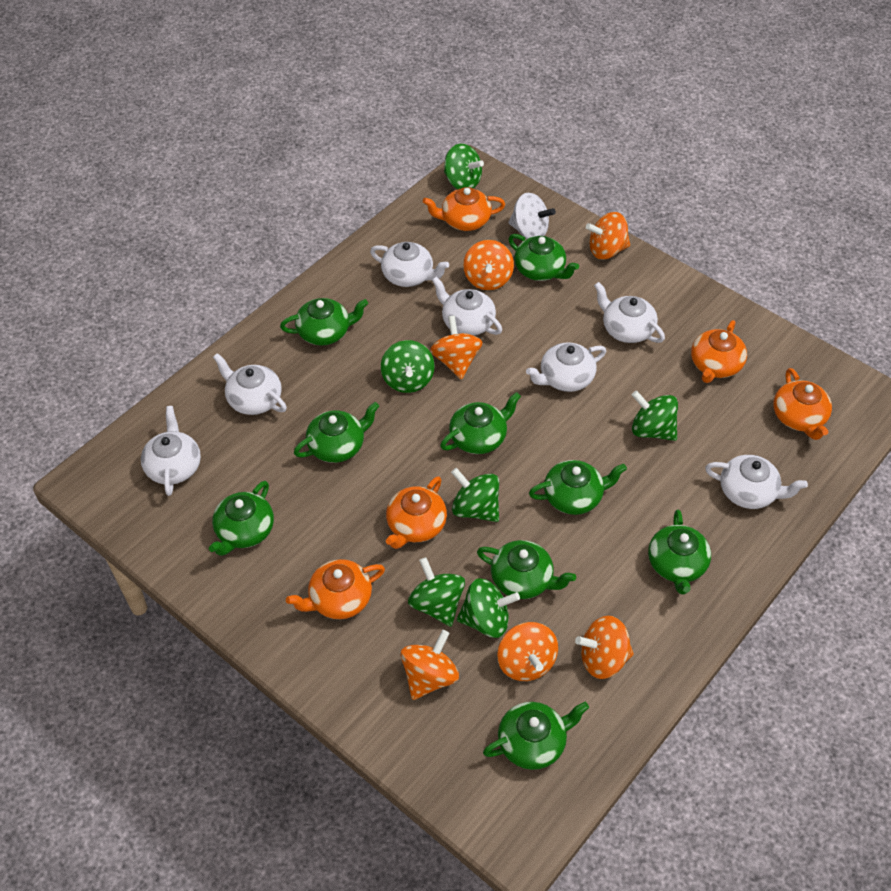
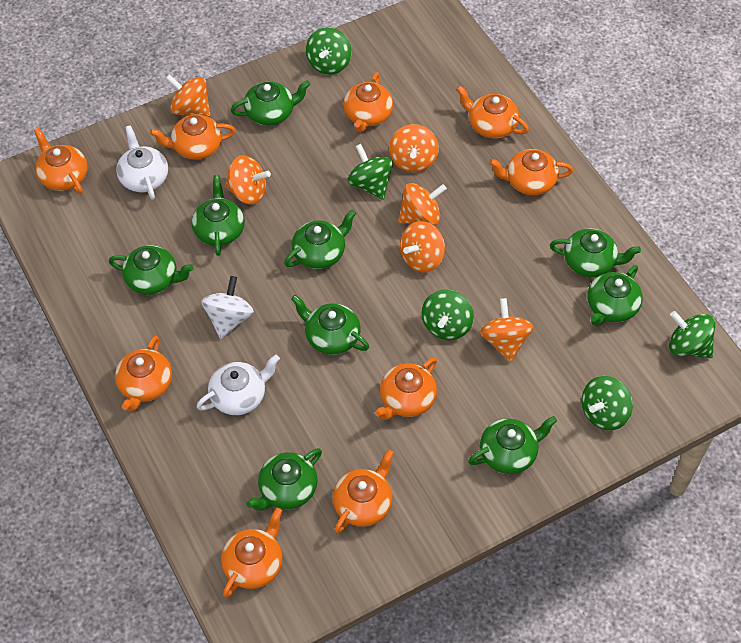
green spinning top: [381,340,435,393] [408,557,465,627] [444,144,484,189] [451,468,499,522] [457,578,520,638] [632,390,678,441] = 6 -> [306,27,351,75] [348,144,393,200] [421,289,474,340] [582,376,633,431] [669,311,715,358] = 5
orange teapot: [286,559,385,619] [386,476,447,549] [423,187,505,231] [691,320,747,383] [773,368,832,440] = 5 -> [34,128,88,194] [115,336,172,412] [150,114,235,160] [221,508,282,597] [333,449,394,533] [343,72,393,133] [375,357,437,420] [456,86,529,138] [489,149,573,195] = 9
white teapot: [141,406,201,496] [213,353,287,415] [370,242,449,287] [432,277,502,336] [526,342,606,392] [594,282,665,343] [705,455,808,509] = 7 -> [116,125,168,200] [197,355,280,415] = 2

